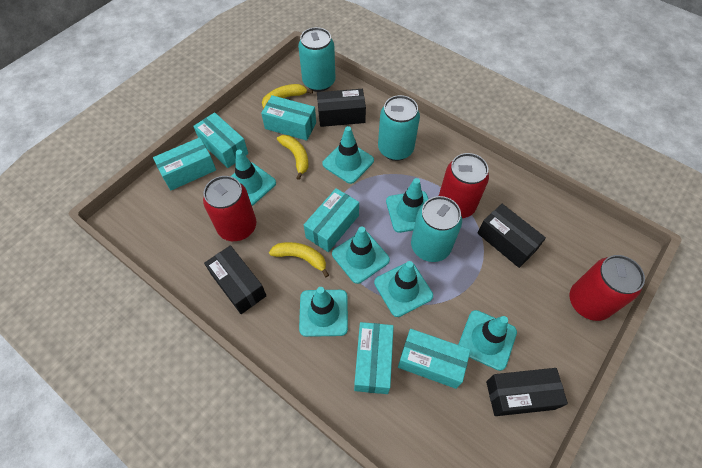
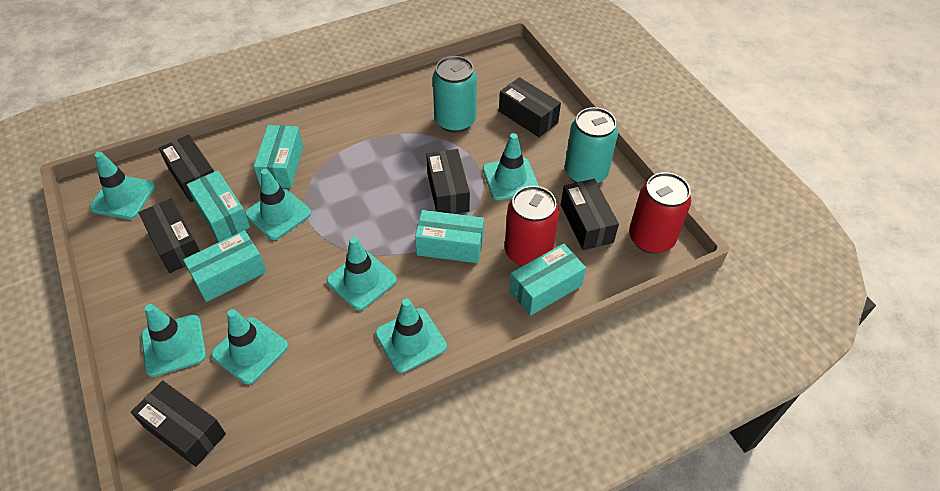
black box: [204,246,266,314] [317,89,366,127] [477,204,546,268] [486,368,568,416] = 4 -> [131,381,226,467] [138,198,200,273] [159,135,214,203] [426,149,470,214] [499,77,561,137] [561,179,619,250] = 6
red can: [203,176,256,241] [439,153,489,218] [570,255,645,321] = 3 -> [505,186,559,266] [629,172,691,254] = 2
turquoise box: [153,137,216,191] [193,112,248,168] [261,95,316,141] [304,188,359,252] [354,322,394,394] [398,329,471,389] = 6 -> [183,230,267,302] [187,170,250,242] [254,125,303,188] [415,210,484,263] [509,244,586,316] = 5
turquoise can: [298,27,335,92] [378,95,420,161] [411,196,462,262] = 3 -> [433,56,477,133] [565,107,618,184] = 2
yellow banana: [262,84,313,109] [269,242,329,277] [277,135,308,180] = 3 -> none = 0

